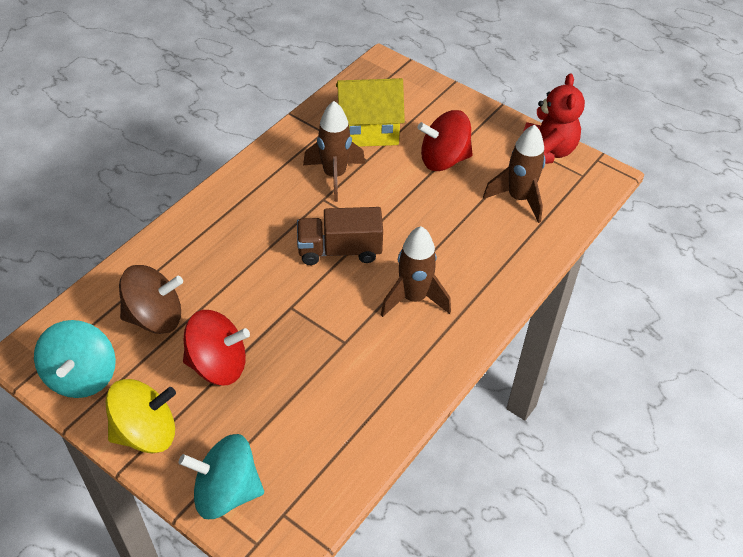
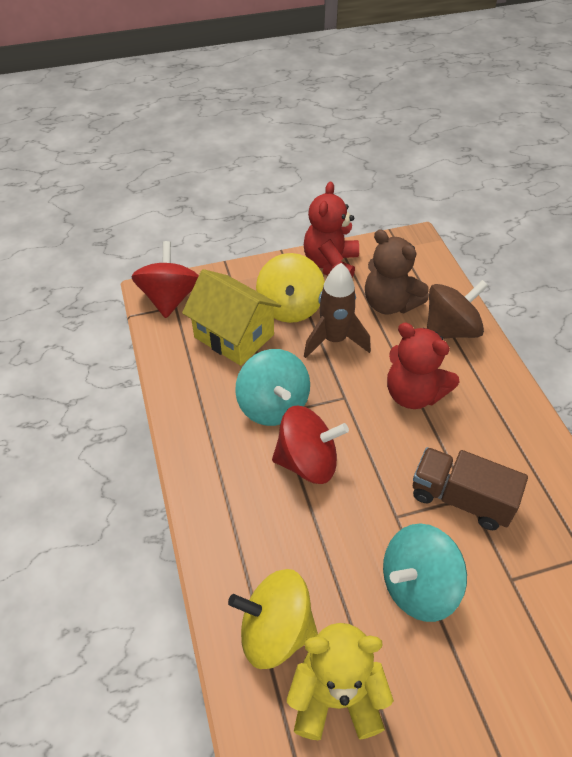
brown rocket: [303,101,365,202] [381,226,451,317] [483,124,545,223] = 3 -> [304,263,371,358] = 1
brown teddy bear: none = 0 -> [365,230,429,314] = 1
red teddy bear: [523,73,585,164] = 1 -> [304,182,359,278] [387,323,459,409] = 2
yellow spinning top: [105,379,176,453] = 1 -> [228,569,318,669] [256,253,325,323] = 2
yellow teddy bear: none = 0 -> [287,623,394,740] = 1

